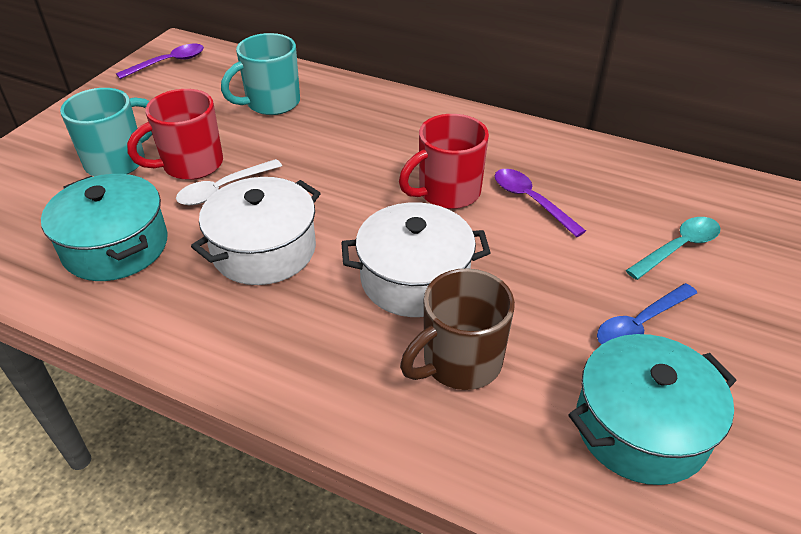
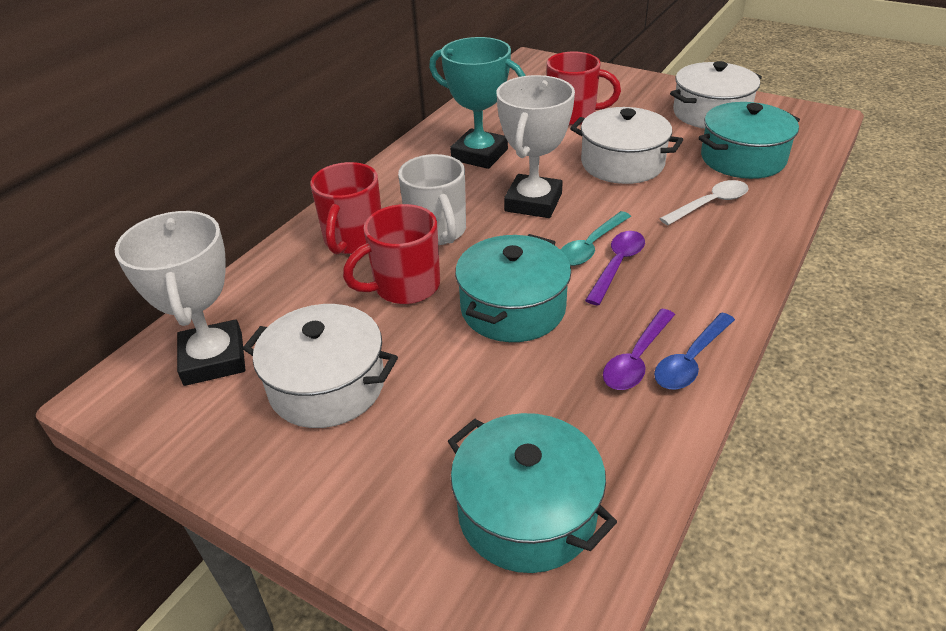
brown mug: [400,268,515,390] = 1 -> none = 0
red mug: [127,89,223,180] [399,114,489,209] = 2 -> [310,162,381,254] [343,204,440,304] [547,52,621,125] = 3
turquoise mug: [60,88,152,176] [221,33,300,115] = 2 -> none = 0
turquoise pot: [41,174,168,281] [568,334,737,485] = 2 -> [448,413,617,573] [455,234,571,342] [698,102,800,179] = 3
turquoise trophy: none = 0 -> [429,37,525,169] = 1
white mug: none = 0 -> [398,154,466,245] = 1
white pot: [191,177,321,285] [341,202,491,317] = 2 -> [243,304,398,428] [570,107,683,184] [670,61,762,129] = 3
white trophy: none = 0 -> [115,211,245,386] [496,75,575,218] = 2

